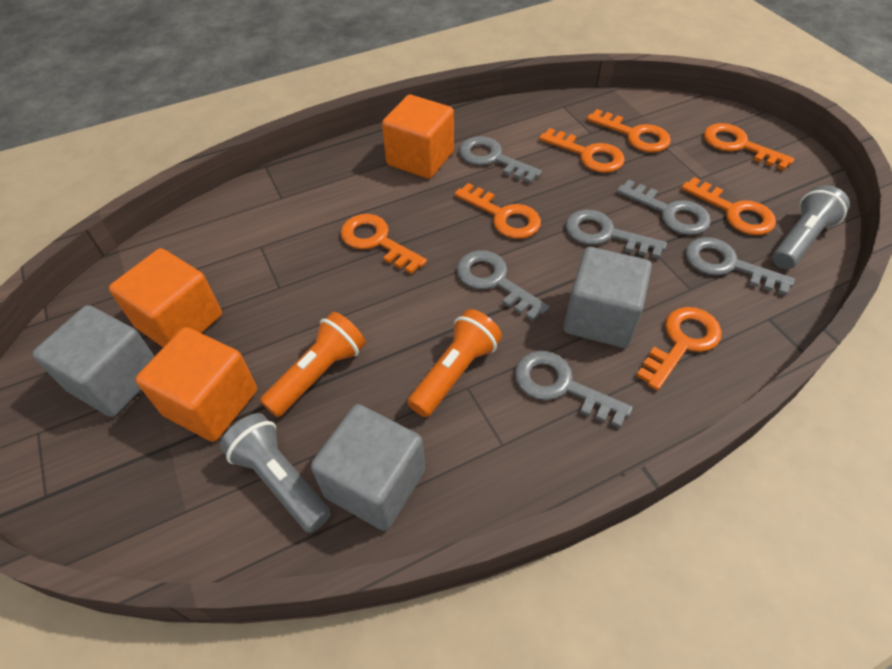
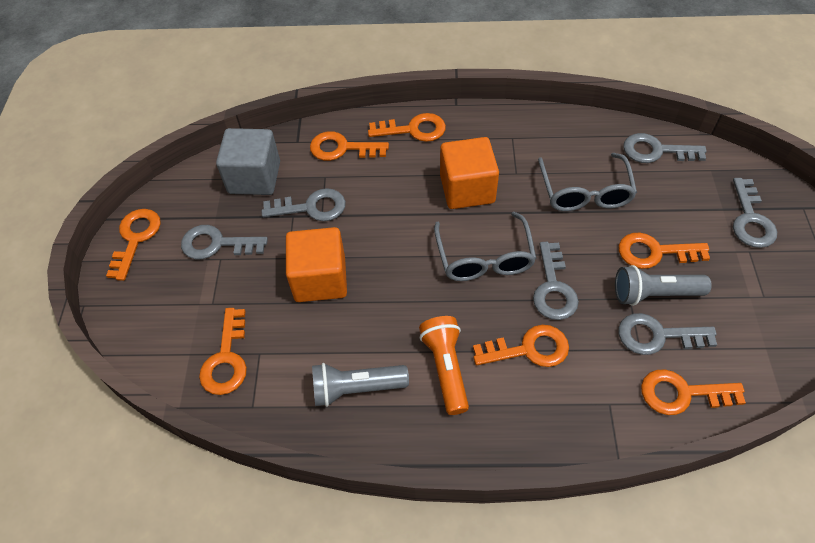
grey cube: [32,305,155,417] [311,404,425,531] [564,247,652,348] = 3 -> [216,128,280,195] = 1
grey glasses: none = 0 -> [434,212,536,281] [538,153,637,211] = 2
orange cube: [109,248,222,347] [135,327,257,442] [382,95,454,179] = 3 -> [286,227,347,302] [440,137,499,209] = 2
orange flashlight: [260,312,366,417] [407,309,502,417] = 2 -> [419,316,469,415] = 1

